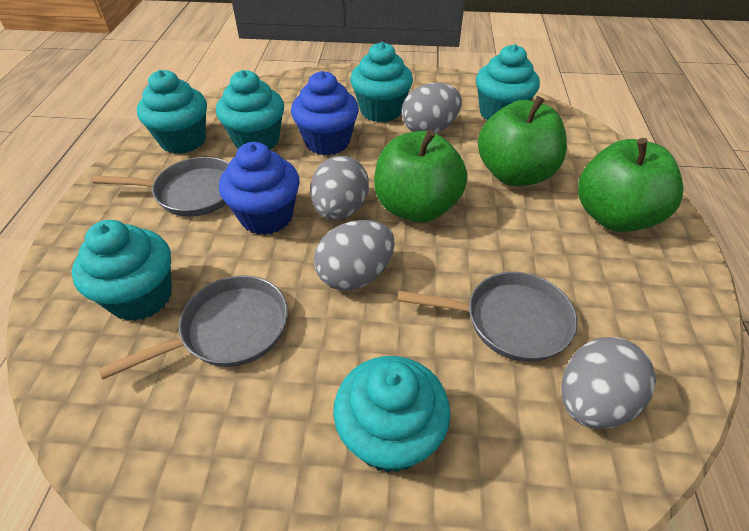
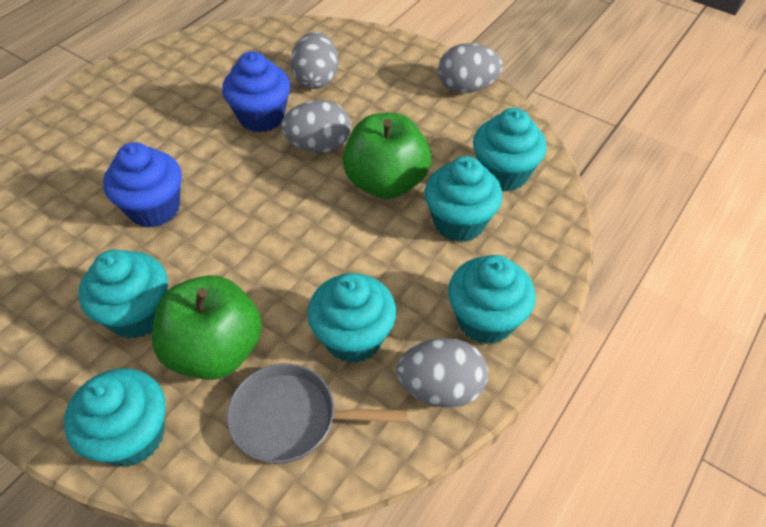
green apple: [374,130,468,223] [478,96,567,186] [578,138,683,232] = 3 -> [152,275,262,380] [343,113,431,199] = 2
grey pan: [92,157,229,217] [98,275,288,380] [397,272,578,362] = 3 -> [227,363,407,464] = 1

